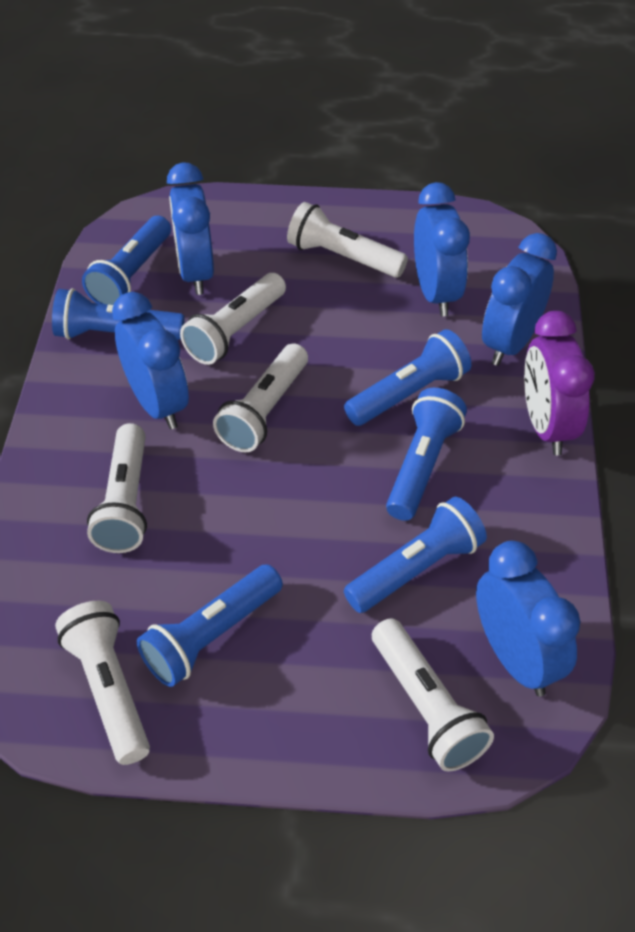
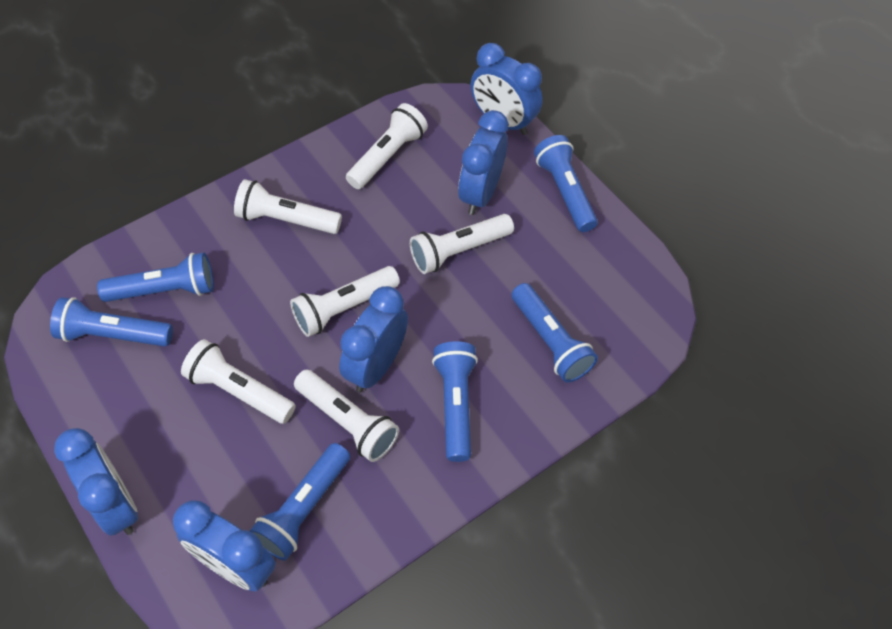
purple clock: [524,311,595,455] = 1 -> none = 0

